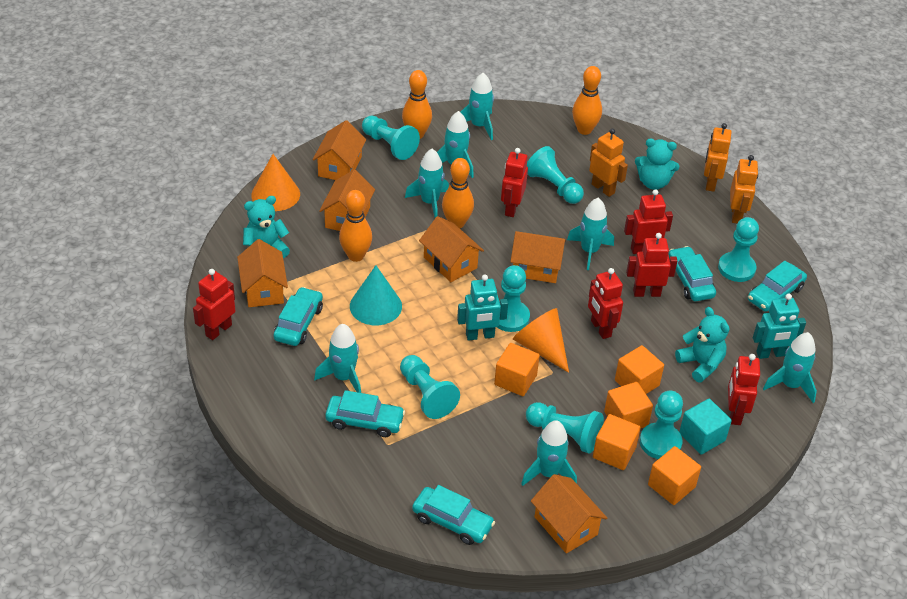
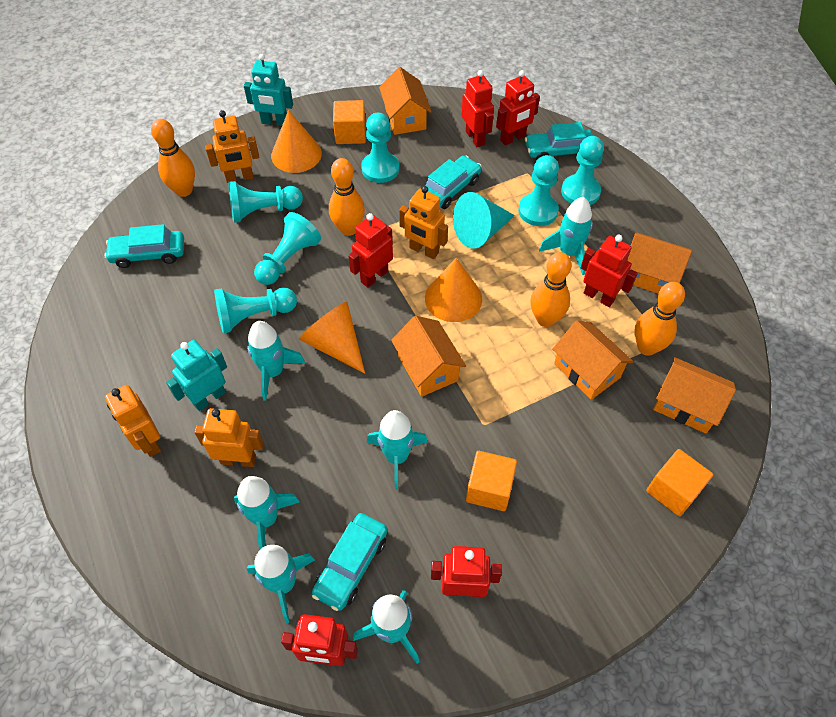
orange cone: [251,154,300,211] [513,308,569,373] = 2 -> [271,110,322,173] [299,302,365,374] [425,258,482,322] = 3
orange cube: [494,343,540,396] [593,414,641,470] [604,382,653,428] [615,345,664,394] [648,446,701,505] = 5 -> [333,100,366,144] [466,451,517,511] [646,449,713,516] = 3
orange house: [237,239,288,307] [313,120,366,180] [319,170,375,231] [419,216,484,282] [510,231,566,283] [531,474,607,553] = 6 -> [379,67,432,135] [391,316,466,397] [552,320,634,400] [627,232,692,294] [653,357,736,433] = 5
orange robot: [589,129,628,197] [704,123,732,192] [730,155,758,223] = 3 -> [105,385,161,457] [194,408,264,467] [205,110,259,183] [399,186,448,259] = 4
turquoise car: [273,287,323,346] [325,390,405,437] [412,485,495,545] [668,246,716,301] [748,261,807,312] = 5 -> [104,224,184,268] [312,513,388,611] [425,156,482,209] [525,122,593,160] = 4
turquoise cube: [679,399,732,455] = 1 -> none = 0
turquoise pawn: [362,116,420,160] [400,355,460,419] [497,265,530,332] [526,402,604,454] [527,146,584,204] [640,391,683,459] [718,217,759,282] = 7 -> [214,287,297,333] [228,181,303,223] [254,212,321,285] [361,113,399,183] [519,155,559,226] [561,136,604,205] = 6
turquoise rocket: [314,324,361,393] [405,149,449,218] [437,111,474,178] [461,73,494,140] [521,420,577,486] [567,198,614,270] [763,332,817,403] = 7 -> [234,476,300,549] [247,321,305,401] [247,545,315,623] [353,590,420,664] [367,410,428,490] [539,197,593,275] = 6
turquoise teddy bear: [243,196,290,258] [635,139,679,190] [675,307,729,383] = 3 -> none = 0

